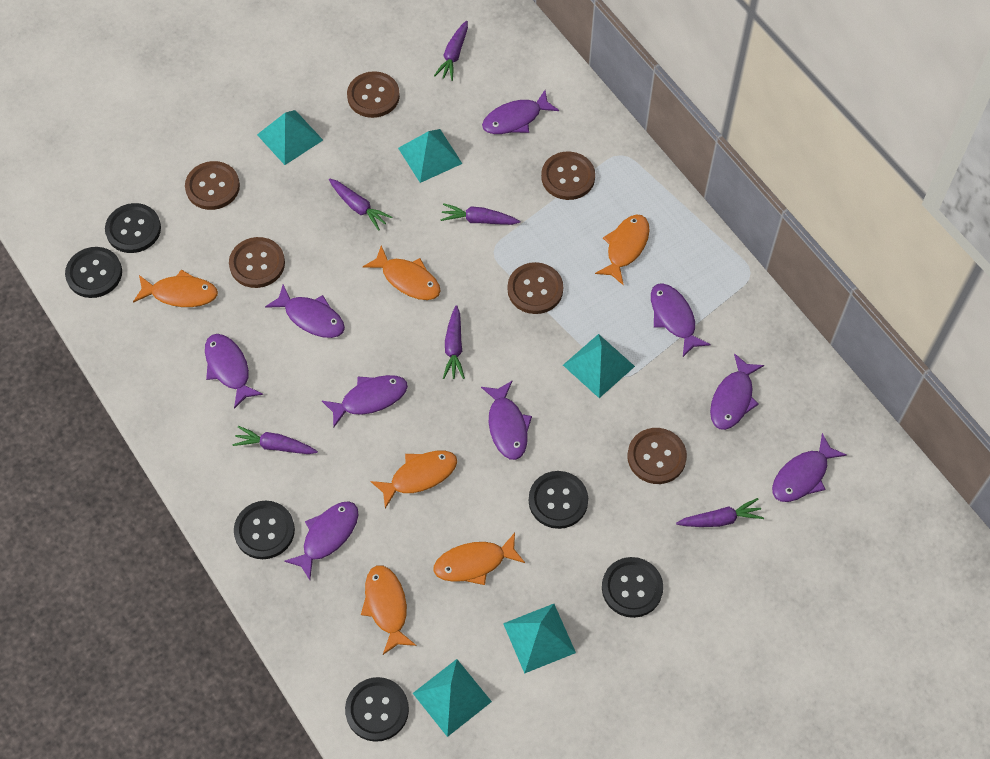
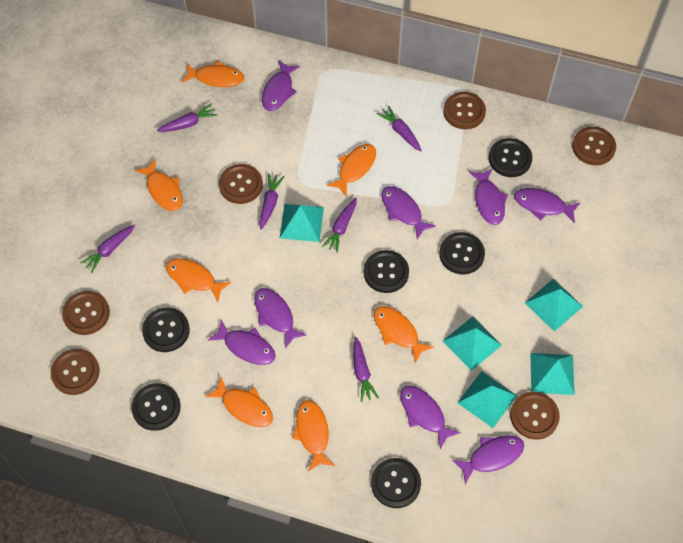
orange fish: [133,269,218,307] [361,565,416,655] [363,245,440,300] [370,451,457,509] [434,533,525,585] [595,214,650,285] = 6 -> [135,159,183,211] [166,258,231,302] [182,61,245,87] [206,377,273,427] [292,400,335,471] [327,144,376,197] [374,306,434,364] = 7
purple fish: [205,334,263,409] [265,284,345,338] [284,501,359,580] [322,375,408,428] [481,381,532,460] [482,90,559,134] [651,283,711,357] [710,353,764,430] [772,433,847,502] = 9 -> [208,320,276,365] [254,288,307,348] [262,60,300,111] [381,186,436,239] [400,386,461,449] [452,436,524,484] [469,168,508,225] [514,188,581,223] = 8

